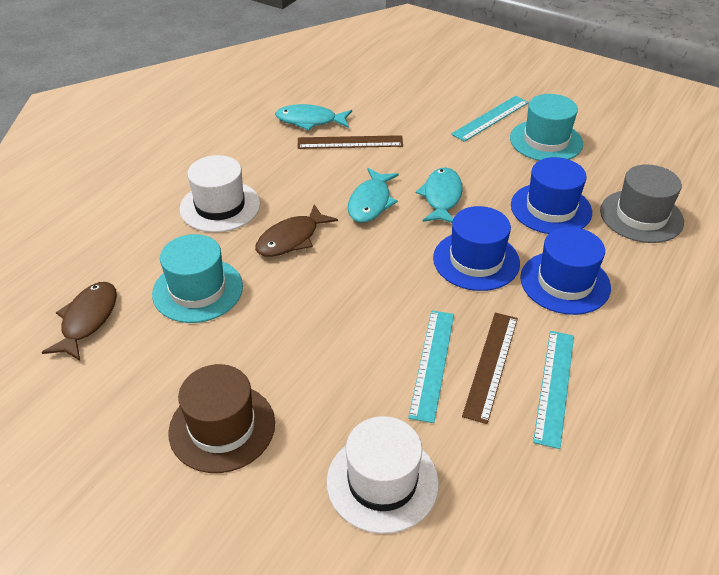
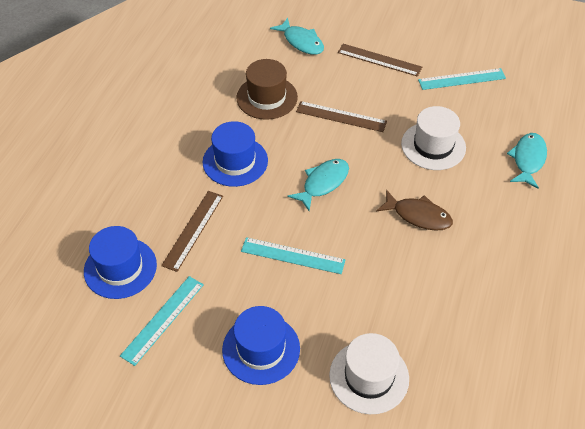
brown fish: [42,282,117,361] [255,204,338,257] = 2 -> [376,190,453,231] = 1
brown ruler: [297,135,403,149] [462,312,518,424] = 2 -> [161,191,223,272] [296,101,387,132] [338,44,422,77] = 3
grey hat: [600,164,684,243] = 1 -> none = 0
turquoise hat: [152,234,243,323] [510,94,583,161] = 2 -> none = 0

